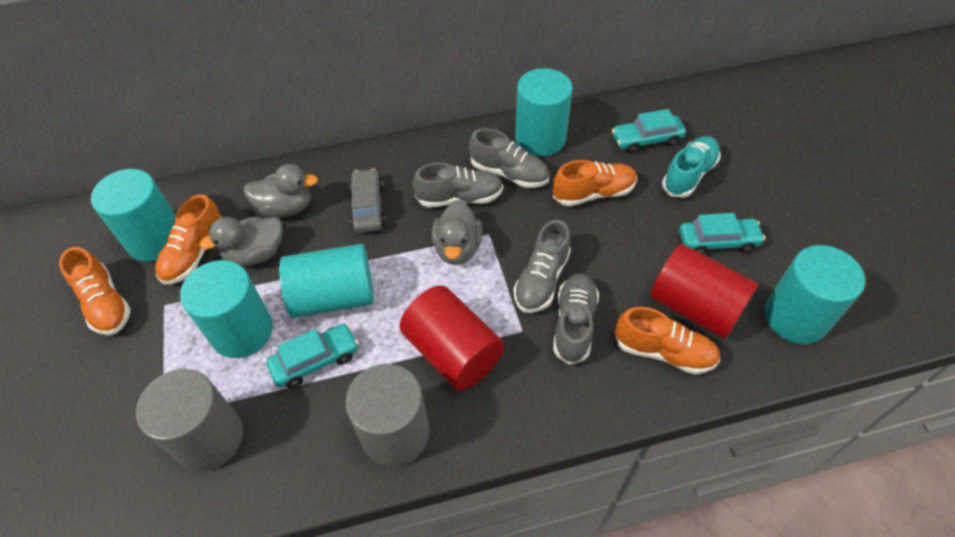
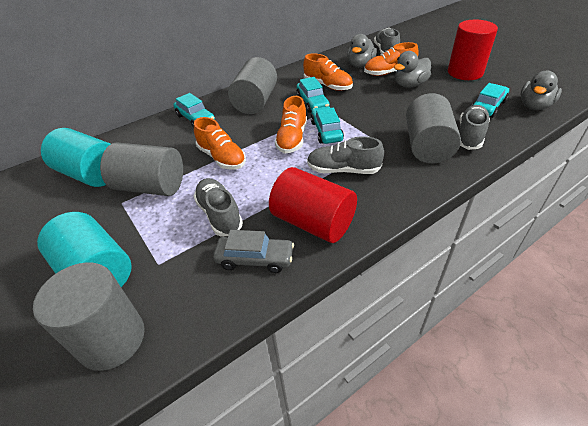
grey cylinder: [136,369,243,472] [345,364,429,467] = 2 -> [33,262,145,371] [100,142,183,196] [228,57,277,114] [406,93,461,164] = 4
turquoise car: [266,324,359,388] [612,109,686,153] [679,213,765,255] = 3 -> [173,93,215,128] [296,77,330,113] [311,106,344,144] [472,83,509,118] = 4
turquoise cylinder: [91,169,176,262] [180,260,273,358] [279,244,374,318] [515,68,573,156] [764,245,865,344] = 5 -> [37,212,132,287] [41,128,111,187] = 2
turquoise shoe: [662,136,720,198] = 1 -> none = 0

